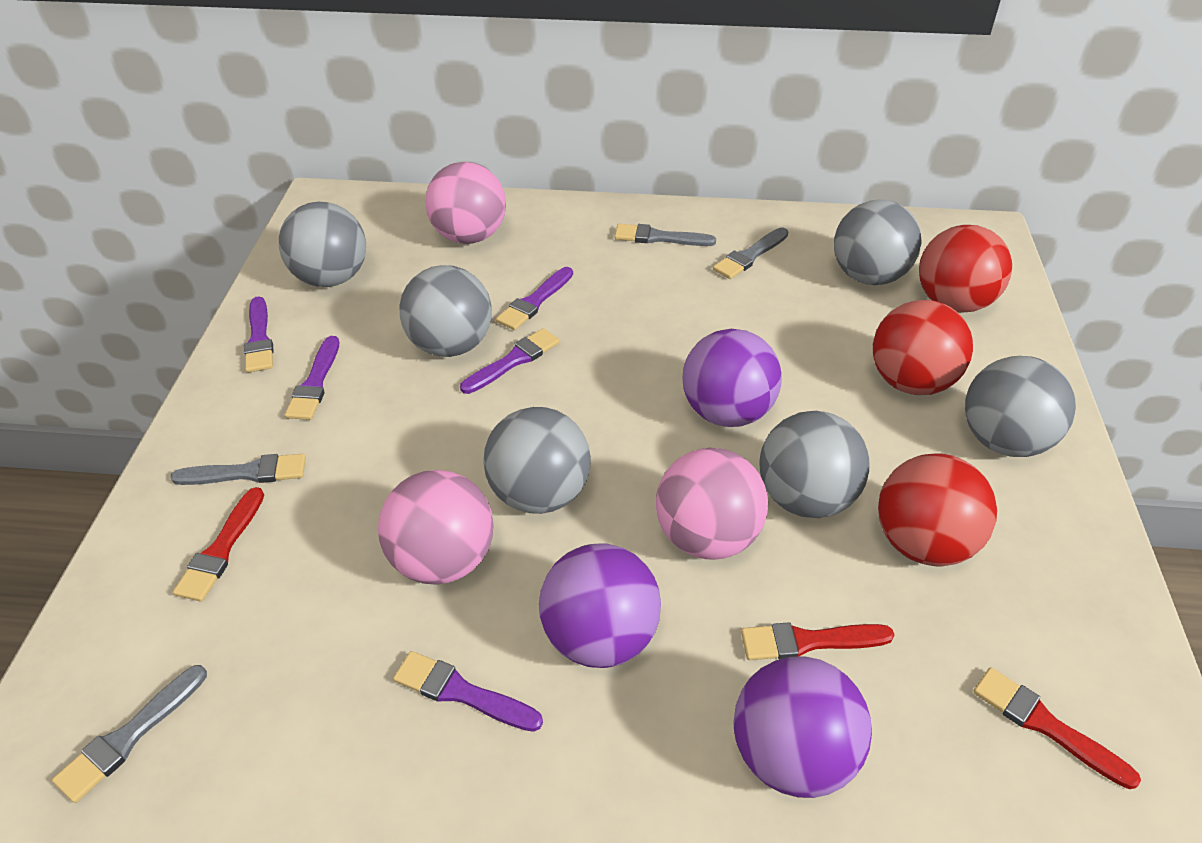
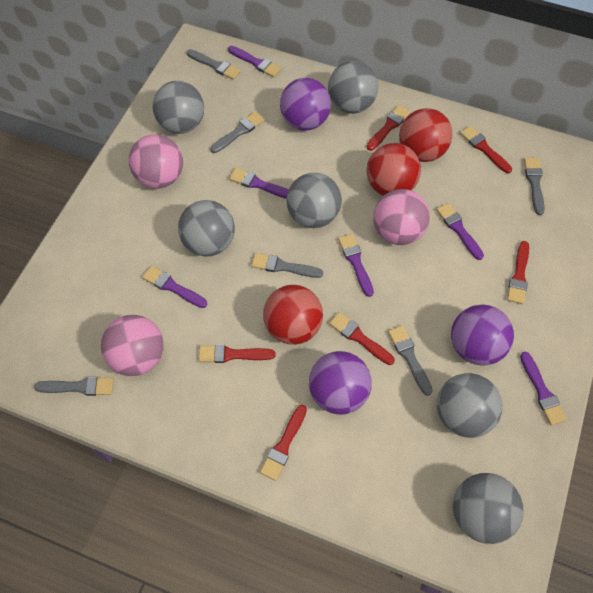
grey brush: [52,665,207,803] [170,454,306,485] [614,224,716,246] [713,227,788,279] = 4 -> [34,377,114,396] [186,49,241,80] [210,111,264,153] [251,253,323,278] [388,325,433,396] [524,158,545,215] = 6
purple brush: [244,296,273,372] [285,336,339,420] [393,651,543,732] [460,328,560,394] [496,267,573,330] = 5 -> [142,266,207,308] [228,46,282,77] [229,168,288,199] [338,234,374,297] [436,203,484,260] [520,352,567,425] = 6
red brush: [173,487,264,602] [741,622,894,660] [973,667,1141,789] = 3 -> [199,345,276,363] [260,405,307,481] [329,312,395,365] [367,105,410,151] [460,126,512,173] [507,241,529,304] = 6

